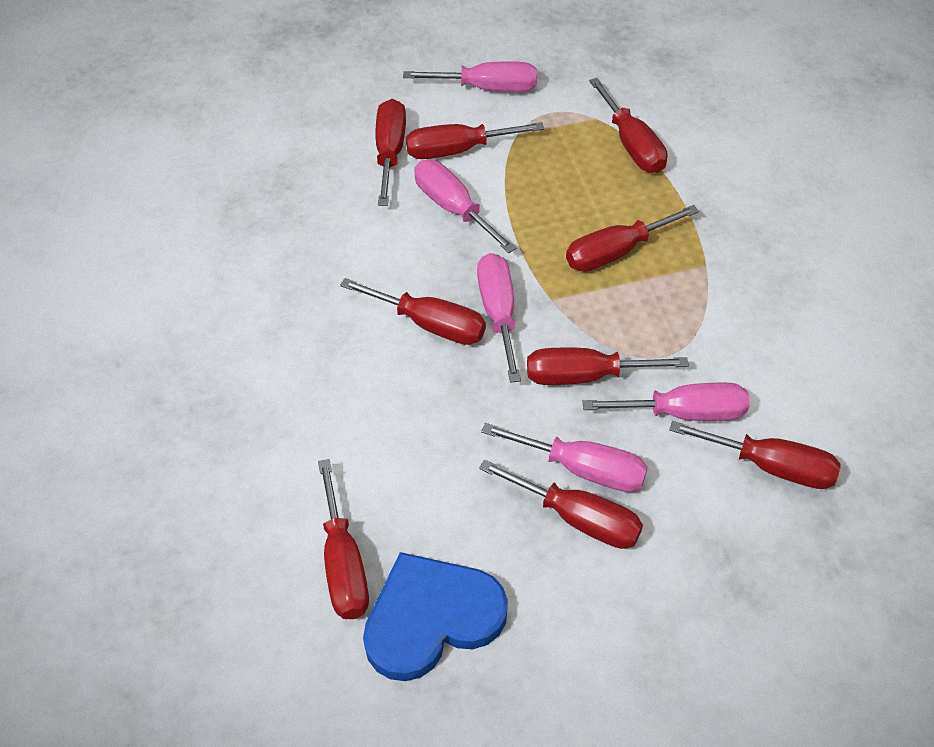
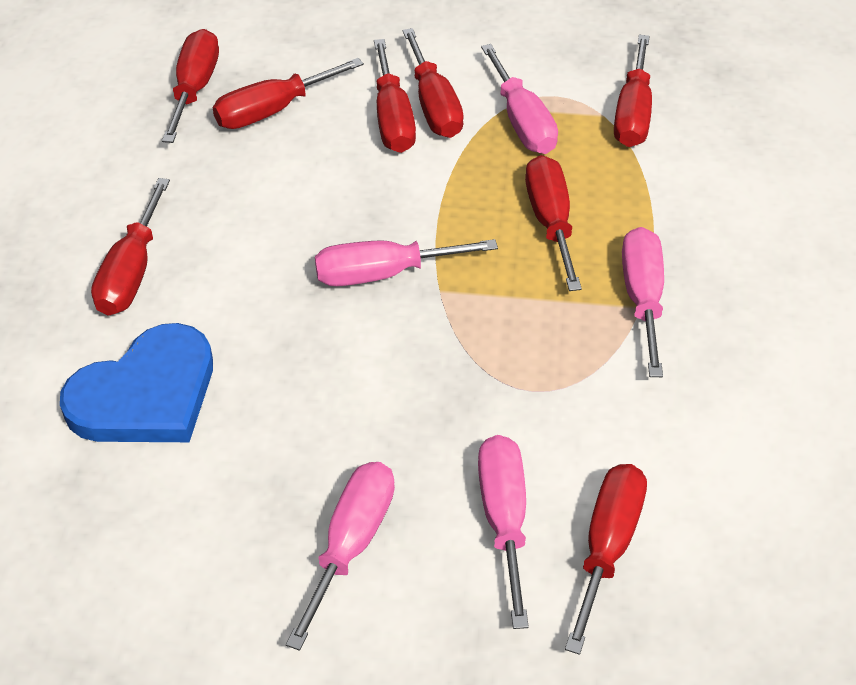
red screwdriver: [318,459,369,619] [340,278,486,345] [375,99,406,206] [406,122,544,159] [479,459,643,549] [527,347,689,385] [566,205,699,272] [589,78,667,173] [669,421,841,489] = 9 -> [91,178,170,316] [162,29,219,143] [213,58,364,129] [374,39,416,153] [402,28,464,138] [525,155,582,291] [565,464,647,655] [614,35,652,147] = 8

